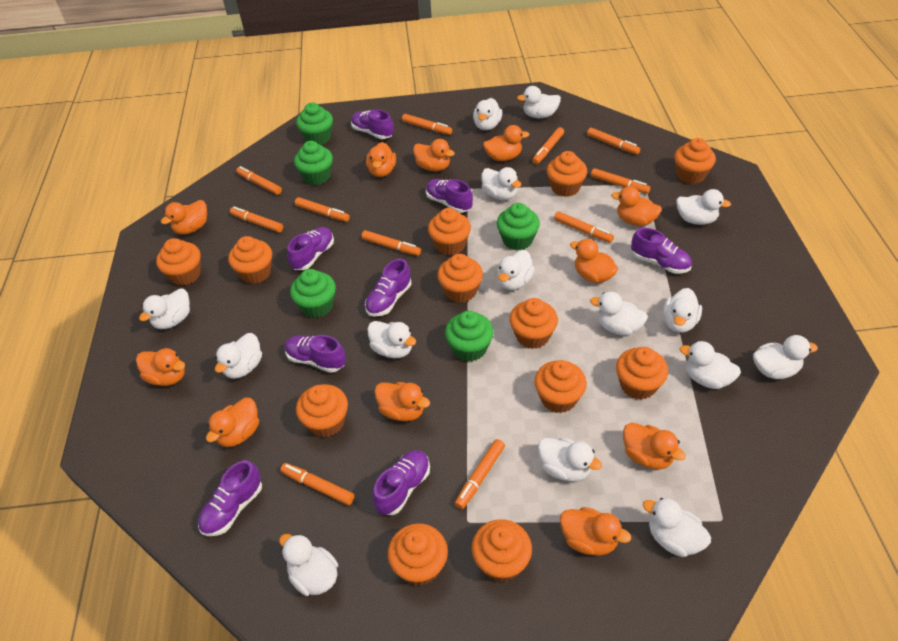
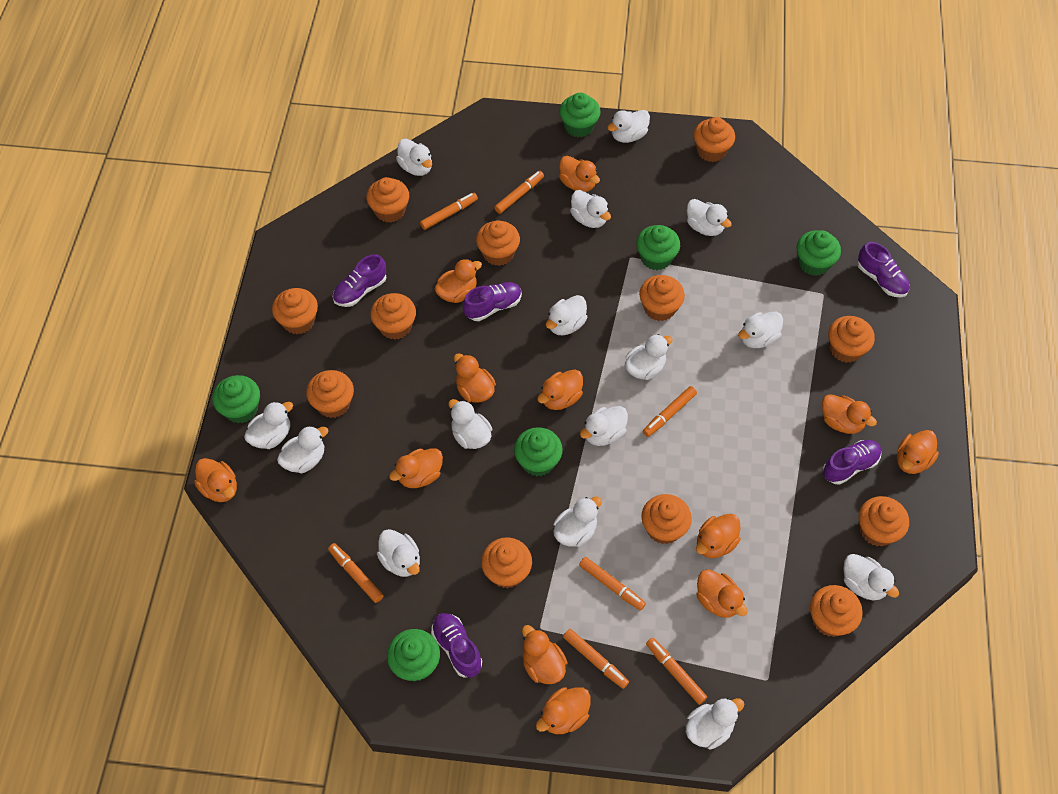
green cupcake: [290,269,336,318] [294,141,333,185] [296,103,333,145] [445,311,494,362] [497,203,540,250] = 5 -> [212,375,260,423] [387,629,440,682] [514,427,563,477] [559,93,601,138] [636,225,680,270] [796,230,841,276] = 6
orange duck: [136,348,185,386] [161,200,207,235] [206,398,259,447] [366,142,396,177] [374,382,430,421] [413,139,455,171] [483,125,529,161] [560,507,631,556] [570,239,618,283] [611,186,662,226] [623,422,686,470] = 11 -> [194,458,237,502] [389,448,443,488] [435,259,482,303] [454,353,496,403] [522,625,568,684] [536,687,591,734] [537,369,583,410] [559,156,600,192] [696,514,741,558] [696,569,748,618] [822,394,877,434] [897,430,939,474] = 12
orange marker: [230,206,283,233] [236,166,282,195] [280,463,355,505] [295,197,350,222] [361,230,421,256] [402,114,452,135] [455,439,505,509] [532,127,564,164] [554,211,614,243] [587,128,640,155] [591,168,650,194] = 11 -> [328,543,383,603] [420,193,478,230] [494,171,544,214] [563,629,629,689] [579,557,646,611] [643,386,697,437] [646,638,707,705] = 7
purple shoe: [198,460,262,536] [285,335,346,373] [287,227,334,270] [351,109,394,139] [365,258,412,317] [372,450,430,515] [426,179,473,213] [631,228,692,274] = 8 -> [333,254,386,307] [431,613,482,678] [463,282,522,321] [823,440,882,485] [858,242,910,297] = 5

